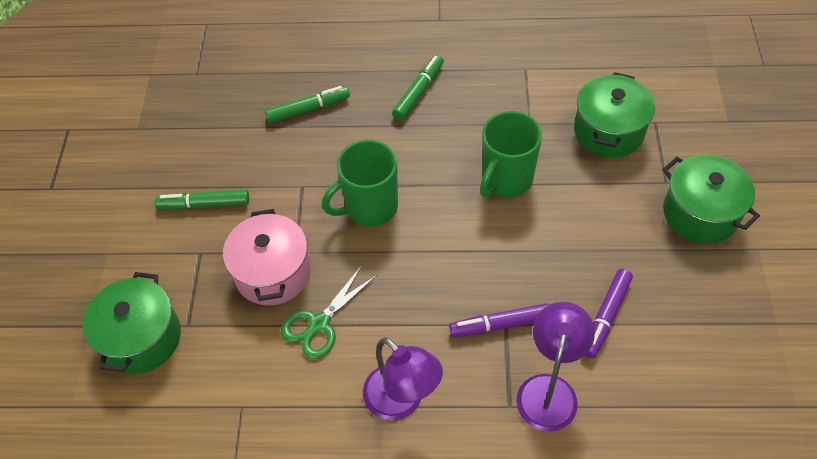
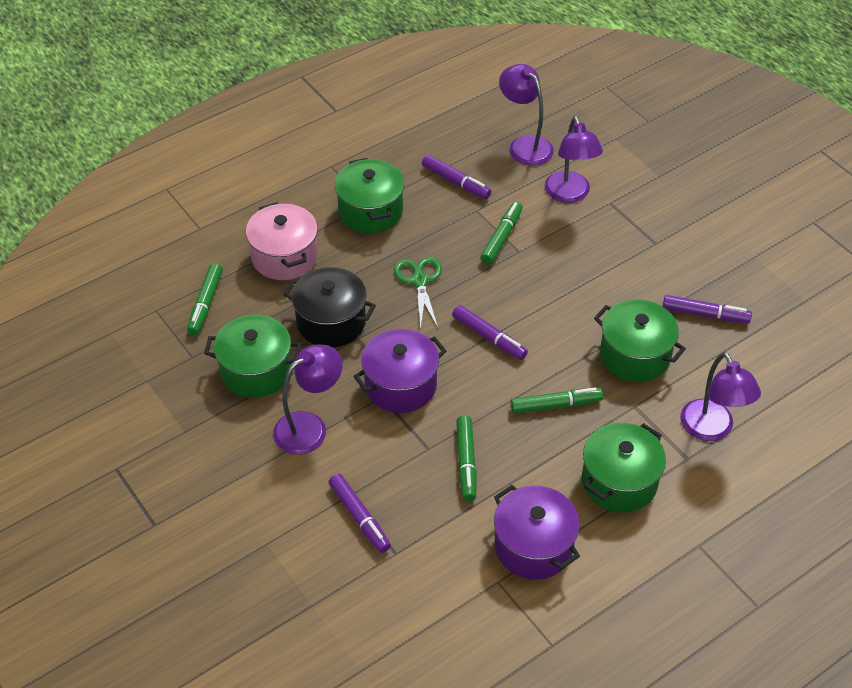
black pot: none = 0 -> [283,267,376,347] = 1
green marker: [155,189,249,209] [265,86,350,123] [392,55,444,120] = 3 -> [187,263,223,335] [456,415,477,501] [480,202,523,265] [511,387,603,414] = 4
green mug: [322,140,398,227] [480,111,542,198] = 2 -> none = 0
green pot: [83,272,181,374] [574,72,655,158] [662,154,760,244] = 3 -> [204,315,302,398] [335,158,404,233] [582,423,666,513] [594,299,686,382] = 4
purple lamp: [363,337,443,420] [516,302,595,432] = 2 -> [273,345,343,454] [499,64,554,166] [544,116,603,203] [680,352,761,441] = 4
purple marker: [449,303,549,337] [585,269,633,358] = 2 -> [328,474,391,553] [422,155,491,199] [452,305,528,360] [662,295,752,323] = 4
purple pot: none = 0 -> [354,329,446,413] [494,485,580,580] = 2

